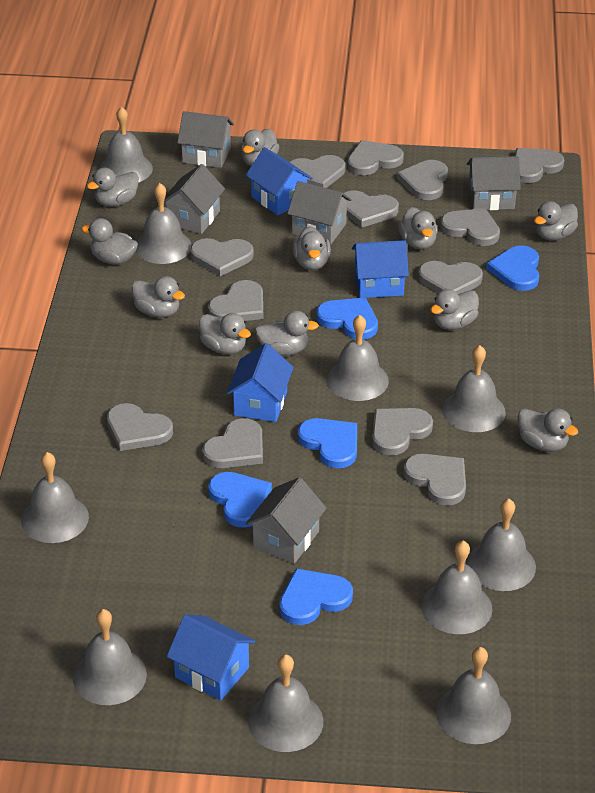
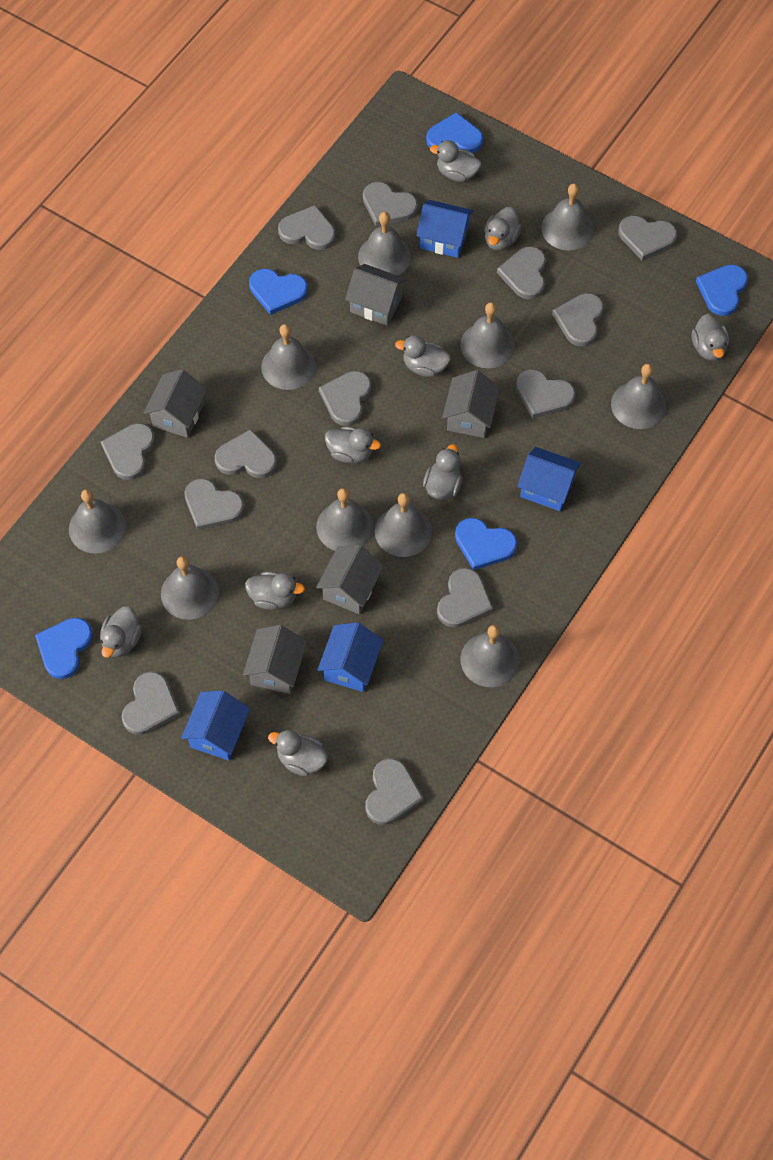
grey duck: [81,218,138,264] [87,168,139,206] [132,276,185,318] [199,313,251,354] [241,129,279,166] [255,311,319,356] [292,226,331,270] [398,207,437,249] [430,289,479,330] [518,408,578,452] [534,201,578,240] = 11 -> [100,606,142,657] [245,572,305,610] [268,730,328,776] [325,426,381,463] [395,335,451,377] [423,444,462,500] [430,140,481,182] [484,207,522,251] [692,314,729,361] = 9

